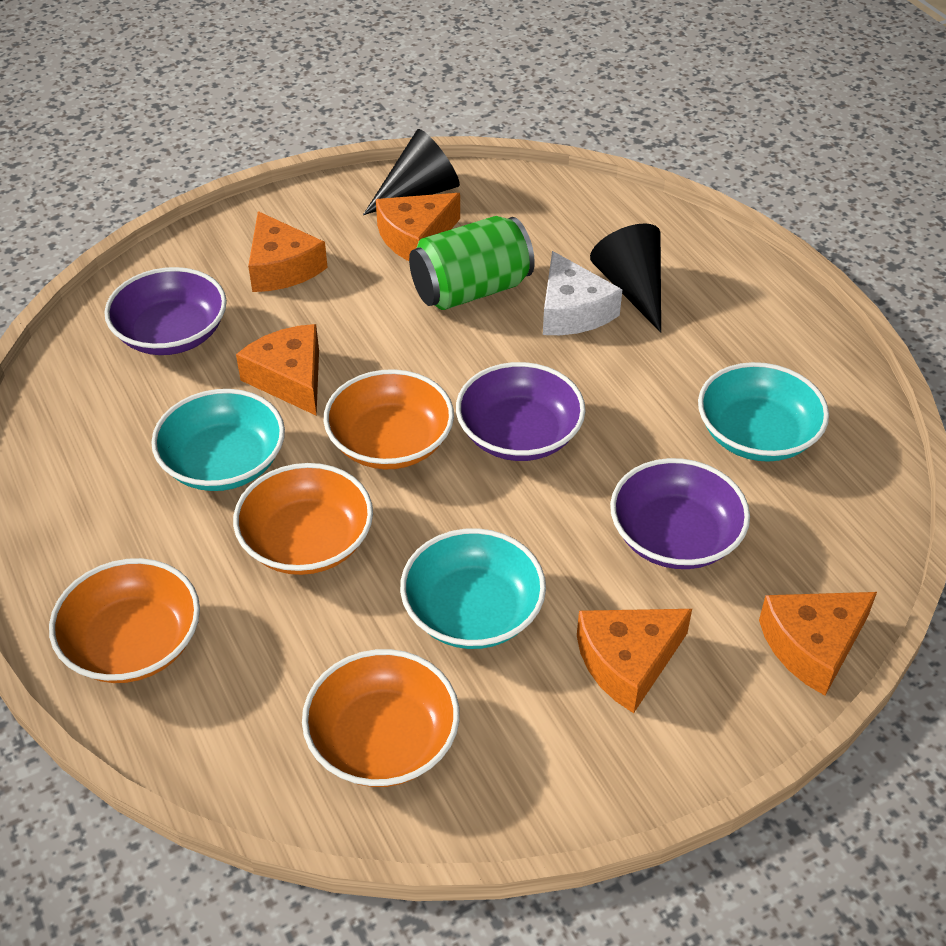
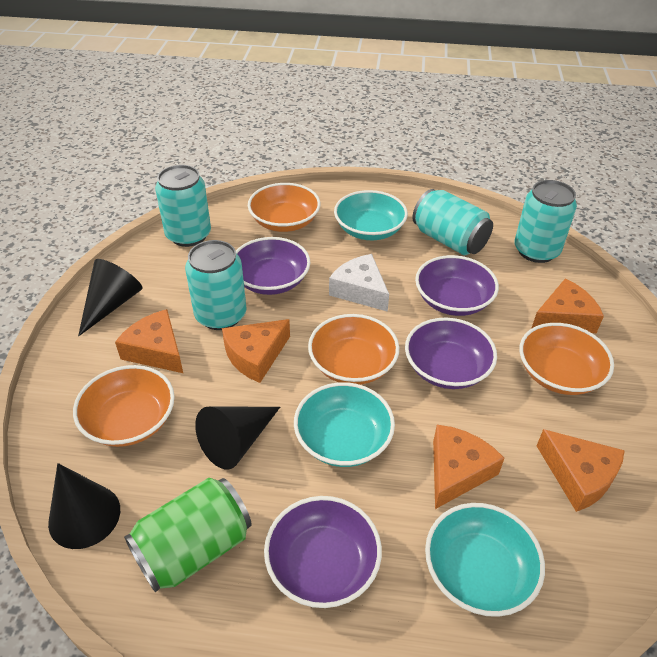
black cone: [363,129,460,215] [590,223,661,333] = 2 -> [48,463,120,549] [78,259,143,336] [195,407,280,470] = 3
purple bowl: [104,267,227,355] [456,362,586,461] [610,458,750,569] = 3 -> [236,237,310,295] [264,496,382,608] [405,318,497,389] [415,255,499,316] = 4
turquoise can: none = 0 -> [155,165,211,247] [185,240,247,330] [413,189,493,255] [514,180,577,263] = 4

